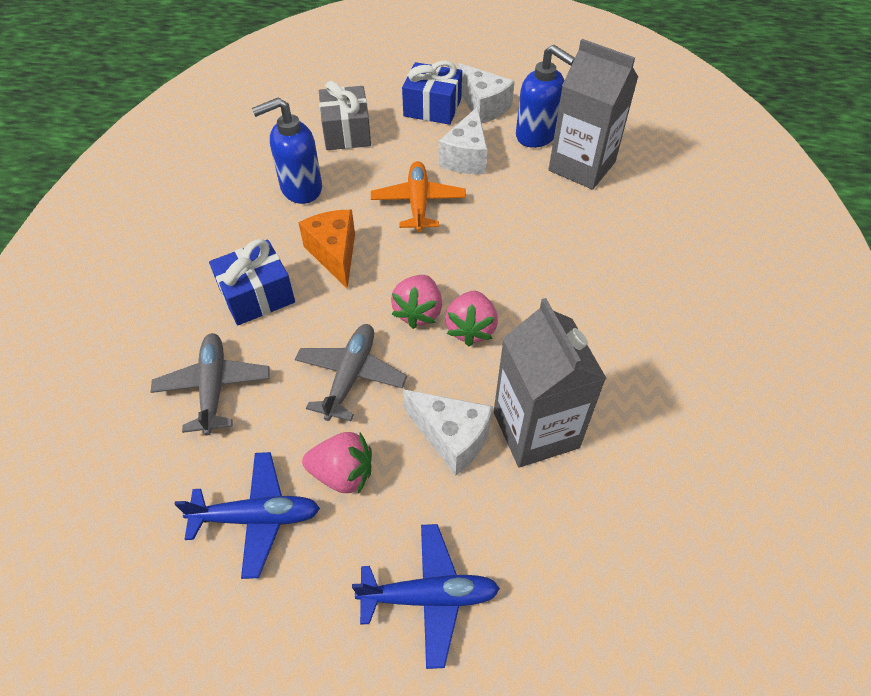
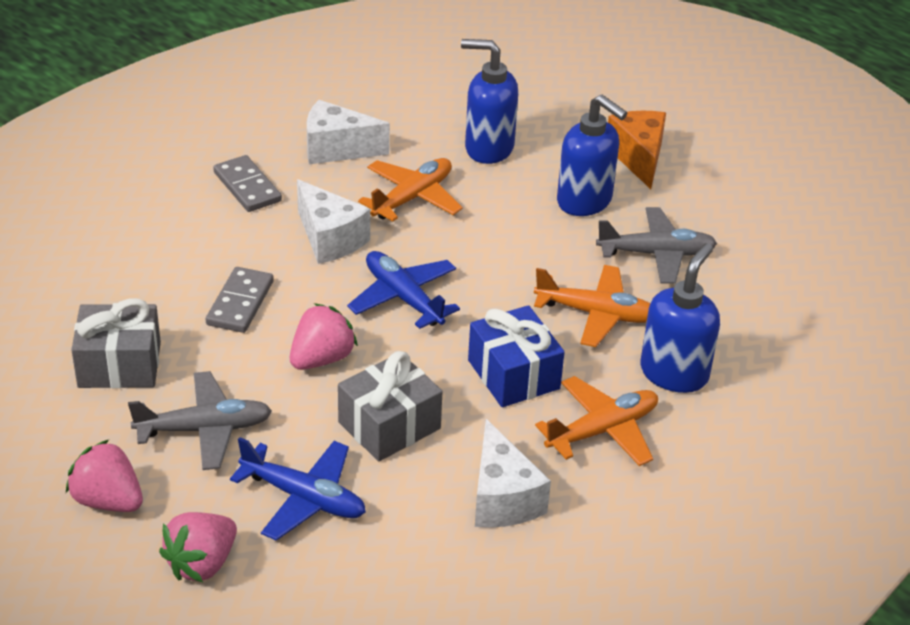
blue gift: [209,239,295,325] [402,60,462,125] = 2 -> [468,305,565,407] = 1
blue soap dispenser: [252,98,322,204] [516,45,575,148] = 2 -> [461,39,518,164] [557,95,627,216] [640,243,720,393] = 3
grey carton: [494,298,607,468] [548,39,638,190] = 2 -> none = 0
grey domino: none = 0 -> [206,267,274,333] [213,155,282,212] = 2
grey gift: [319,81,371,150] = 1 -> [71,298,161,388] [338,351,443,462] = 2
orange plane: [371,161,466,232] = 1 -> [358,158,463,221] [534,265,651,347] [535,376,658,466] = 3

